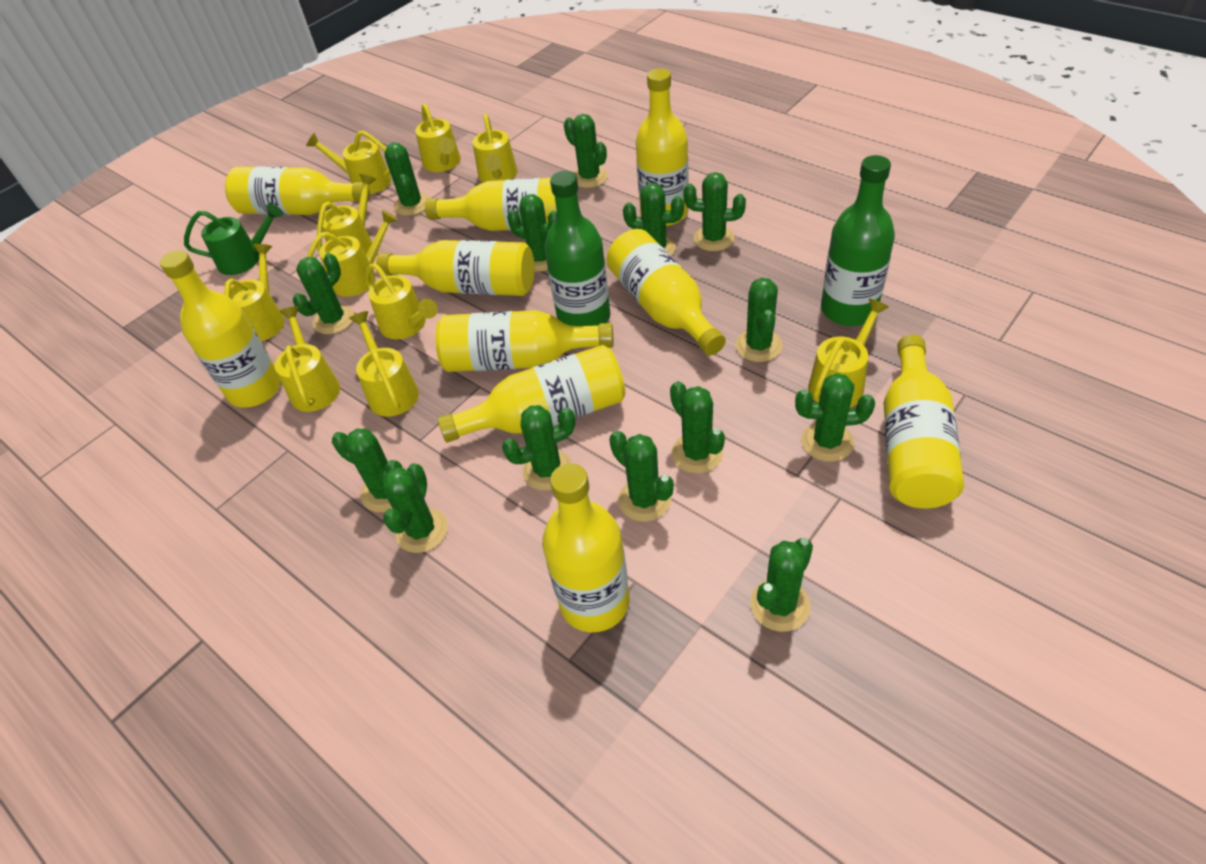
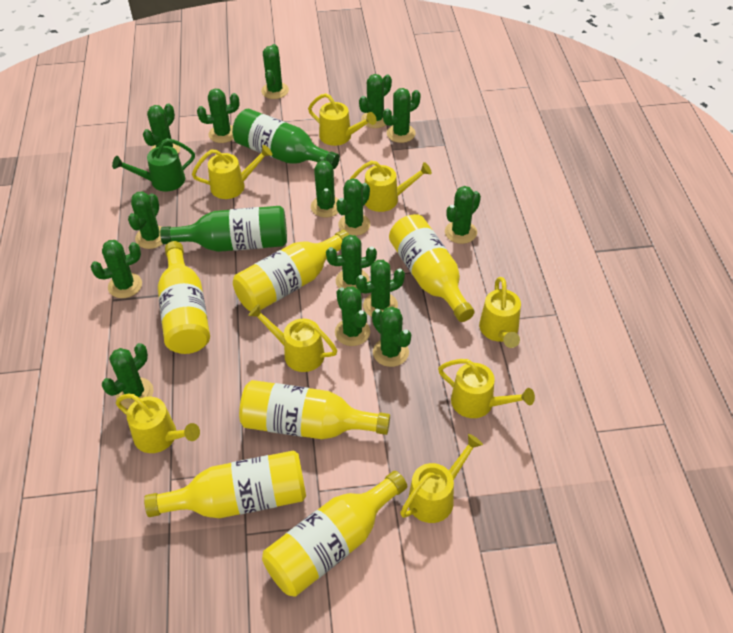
green cactus: [293,253,354,334] [332,429,403,512] [382,463,448,553] [384,142,429,216] [502,405,576,491] [507,194,557,272] [564,114,608,188] [609,431,674,522] [623,183,684,256] [670,381,725,474] [683,172,746,251] [736,278,783,362] [750,538,813,632] [795,373,875,462] = 14 -> [91,240,142,298] [102,343,154,408] [128,191,162,249] [143,104,180,153] [197,89,240,143] [261,44,289,99] [311,157,338,217] [326,235,377,289] [335,286,370,346] [336,178,370,236] [356,260,405,317] [359,74,392,128] [372,306,411,367] [383,88,420,143] [445,186,481,244] = 15
yellow bottle: [160,250,281,408] [225,167,370,215] [376,240,534,296] [425,178,557,231] [435,310,614,372] [438,345,625,443] [542,463,630,632] [606,229,726,355] [636,68,689,226] [883,335,964,509] = 10 -> [144,450,306,518] [158,241,210,354] [233,230,349,311] [239,380,390,439] [262,471,407,597] [389,214,475,322] = 6
yellow watering can: [224,244,285,341] [275,306,340,412] [306,131,391,194] [307,210,398,297] [317,174,376,255] [349,311,419,417] [364,263,438,339] [415,103,461,172] [473,114,517,183] [808,299,889,408] = 10 -> [116,393,200,453] [192,145,272,199] [248,304,337,372] [308,93,377,146] [349,161,432,212] [400,434,483,523] [438,359,535,418] [479,277,521,348] = 8

